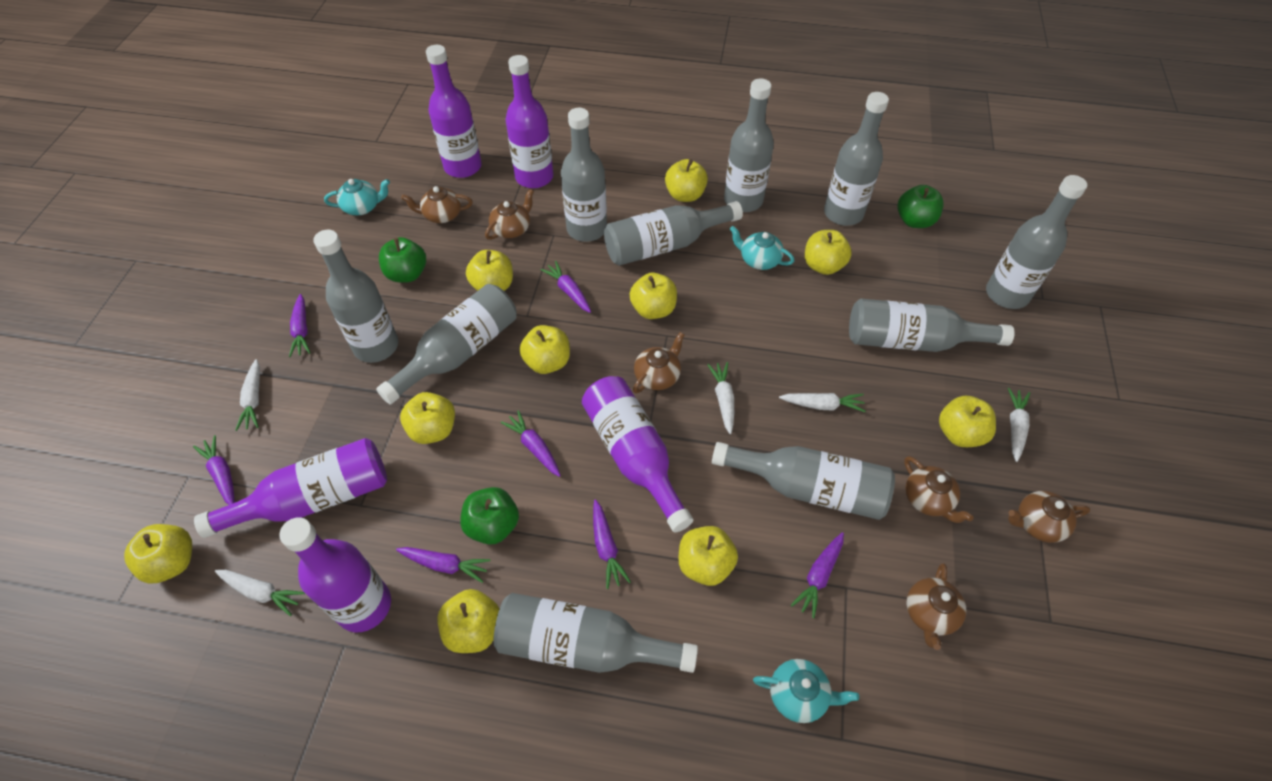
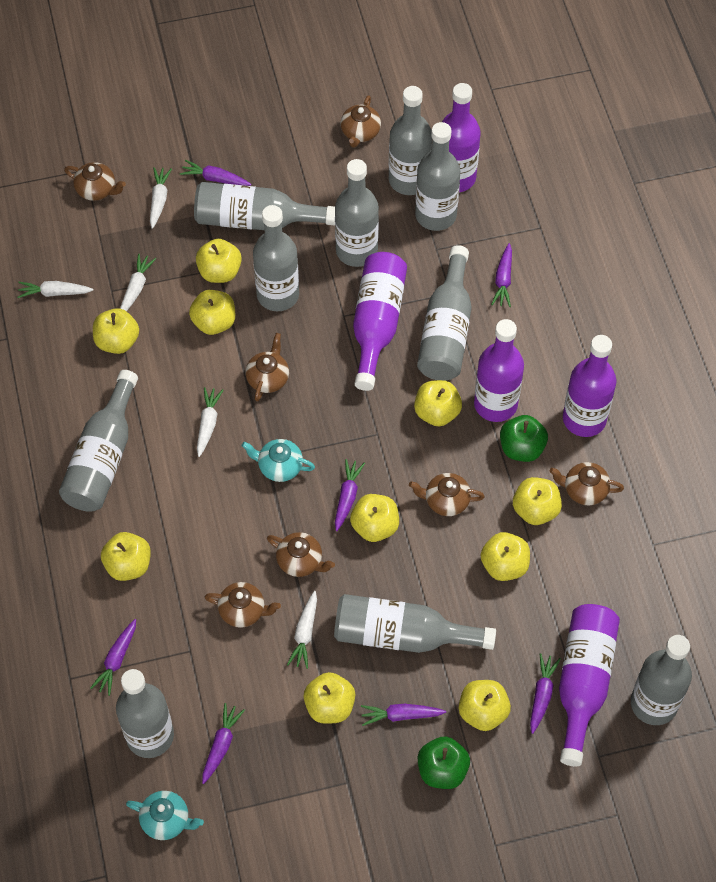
brown teapot: [401,186,473,223] [485,189,534,240] [633,332,685,394] [904,456,973,523] [907,563,966,650] [1008,491,1090,543] = 6 -> [64,162,126,201] [204,582,281,628] [246,333,289,401] [267,532,335,577] [341,95,381,148] [409,473,485,516] [549,462,624,506] = 7
green apple: [379,237,426,283] [460,487,519,545] [897,185,944,228] = 3 -> [417,736,470,789] [500,415,548,462] = 2
turquoise teapot: [324,179,390,215] [730,226,794,270] [753,659,859,723] = 3 -> [126,791,204,840] [242,439,315,482] = 2

